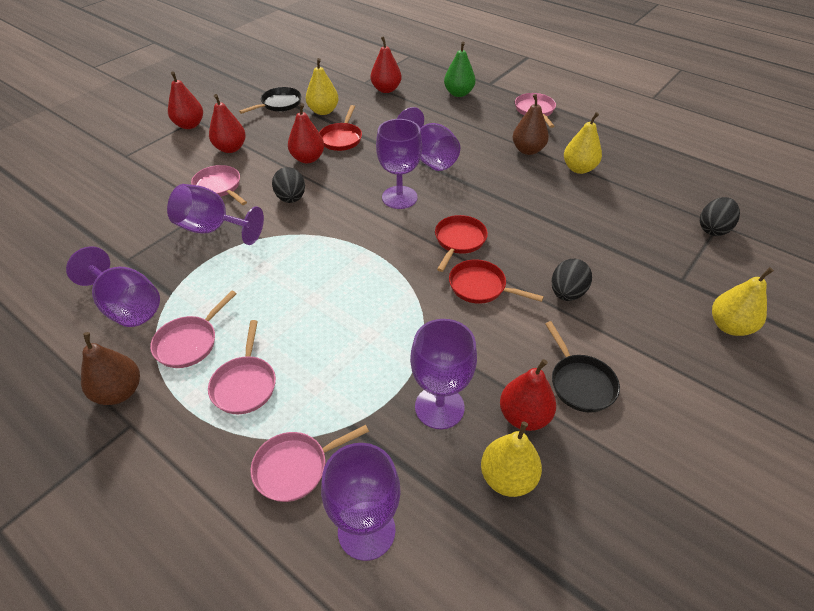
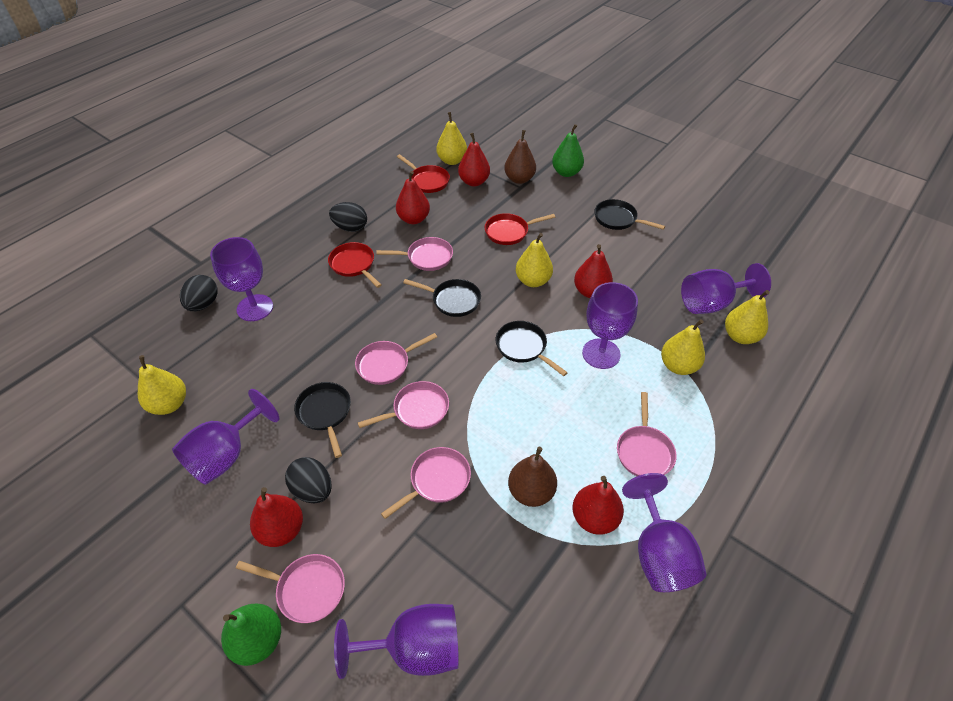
black pan: [239,87,301,114] [545,321,620,413] = 2 -> [294,382,351,458] [403,279,481,317] [495,321,568,376] [594,199,665,230] = 4
green pear: [444,42,475,97] = 1 -> [221,604,281,666] [552,124,584,177] = 2
pink pan: [150,291,236,368] [191,165,247,205] [208,320,276,414] [251,425,369,502] [515,93,556,128] = 5 -> [236,554,345,623] [355,333,437,385] [358,381,449,429] [376,237,453,271] [381,447,471,519] [617,392,677,476] = 6
yellow pear: [306,58,339,115] [481,421,542,497] [564,112,602,174] [712,267,774,336] = 4 -> [138,355,186,415] [436,112,467,165] [516,233,553,287] [661,319,705,375] [725,290,769,344] = 5

